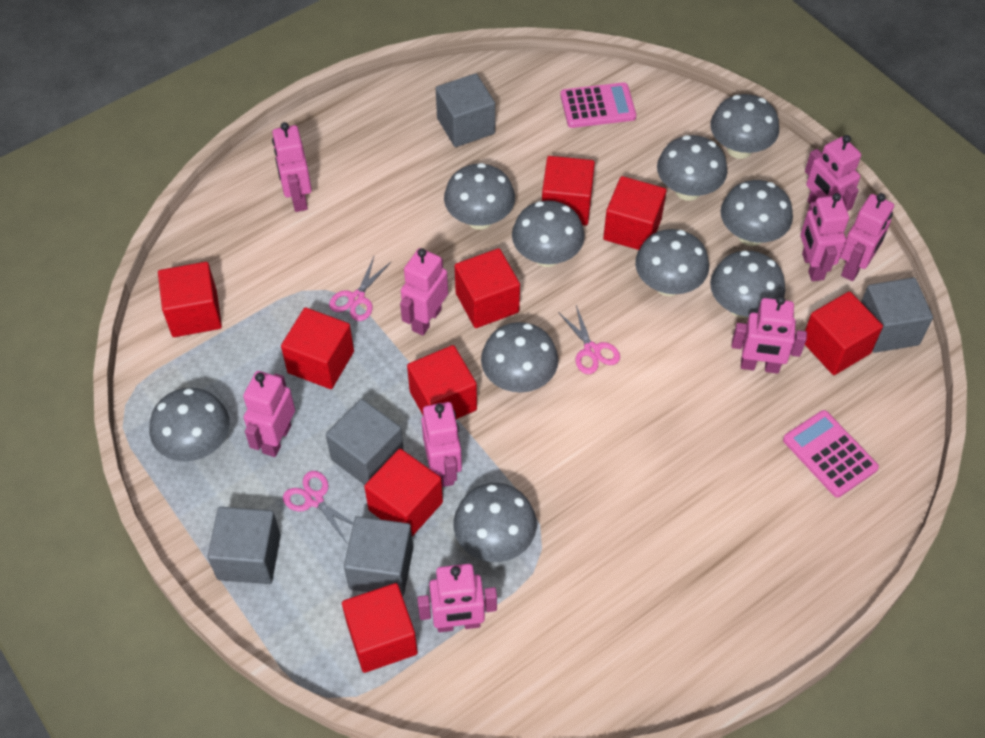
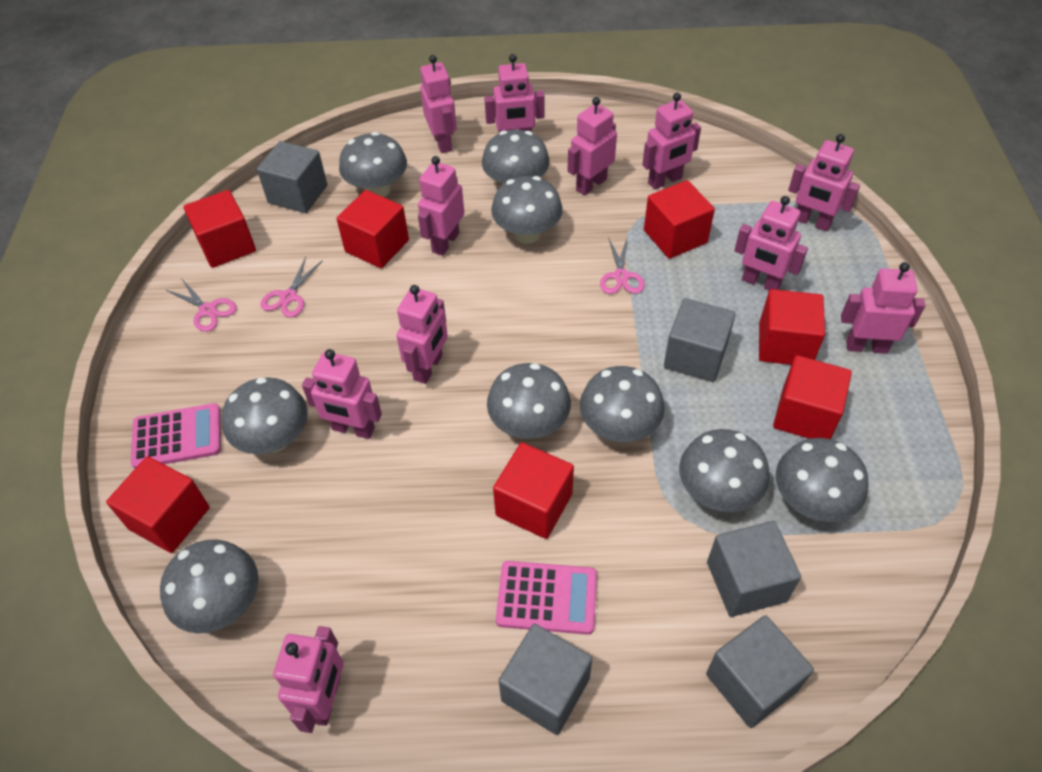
grey mushroom: [150,388,230,462] [444,163,515,230] [454,483,537,562] [481,322,558,393] [512,200,585,267] [635,229,709,296] [657,135,727,201] [710,94,779,159] [710,251,785,318] [720,180,793,246] = 10 -> [160,539,259,633] [222,377,308,454] [339,132,407,197] [482,130,550,183] [487,363,571,439] [491,176,563,244] [580,366,665,442] [679,429,770,512] [776,438,869,522] = 9
pink robot: [243,371,295,457] [272,122,312,212] [400,248,448,336] [417,564,497,632] [421,402,462,487] [731,296,807,374] [800,193,849,281] [805,135,861,211] [840,193,894,281] = 9 -> [273,626,344,733] [302,349,382,439] [396,285,448,384] [418,156,464,256] [420,55,457,153] [484,54,544,132] [567,97,617,196] [642,93,701,190] [734,196,808,290] [788,134,860,232] [841,262,925,354] = 11
red cube: [158,262,222,337] [281,308,354,389] [342,583,418,673] [364,449,443,536] [407,345,477,419] [455,248,520,328] [542,156,595,226] [603,176,666,250] [805,291,883,375] = 9 -> [106,456,210,553] [183,190,256,268] [337,190,409,268] [493,442,574,539] [644,180,715,259] [759,289,825,365] [773,355,852,439] = 7

